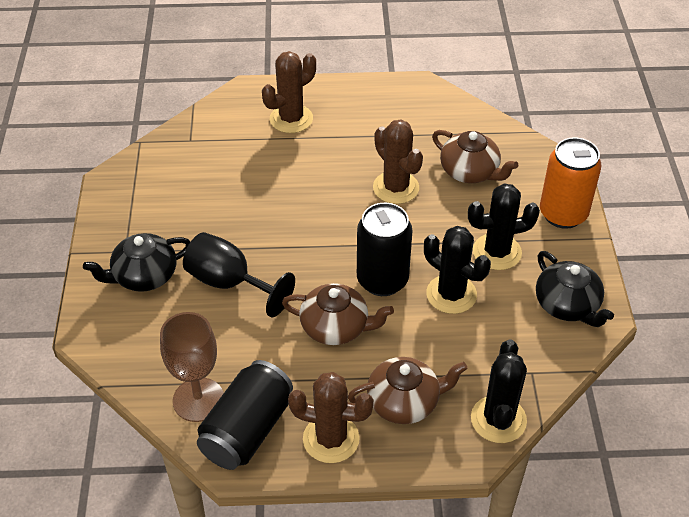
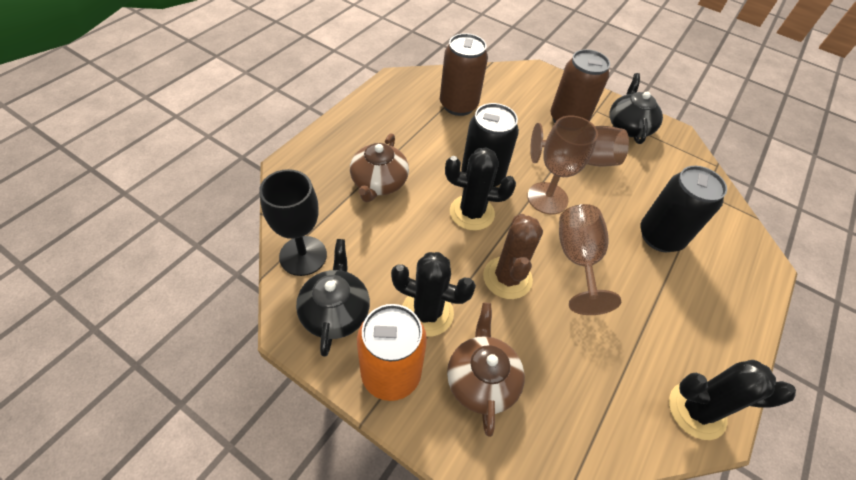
brown cactus: [262,51,316,133] [288,372,374,463] [373,119,423,204] = 3 -> [483,214,543,299] = 1
brown can: none = 0 -> [440,33,488,116] [550,49,610,123] = 2
brown goblet: [160,312,224,422] = 1 -> [527,115,598,215] [530,123,629,167] [559,204,621,315] = 3
brown teapot: [282,283,394,345] [348,357,467,424] [432,130,518,183] = 3 -> [350,133,409,202] [447,303,525,437] = 2

